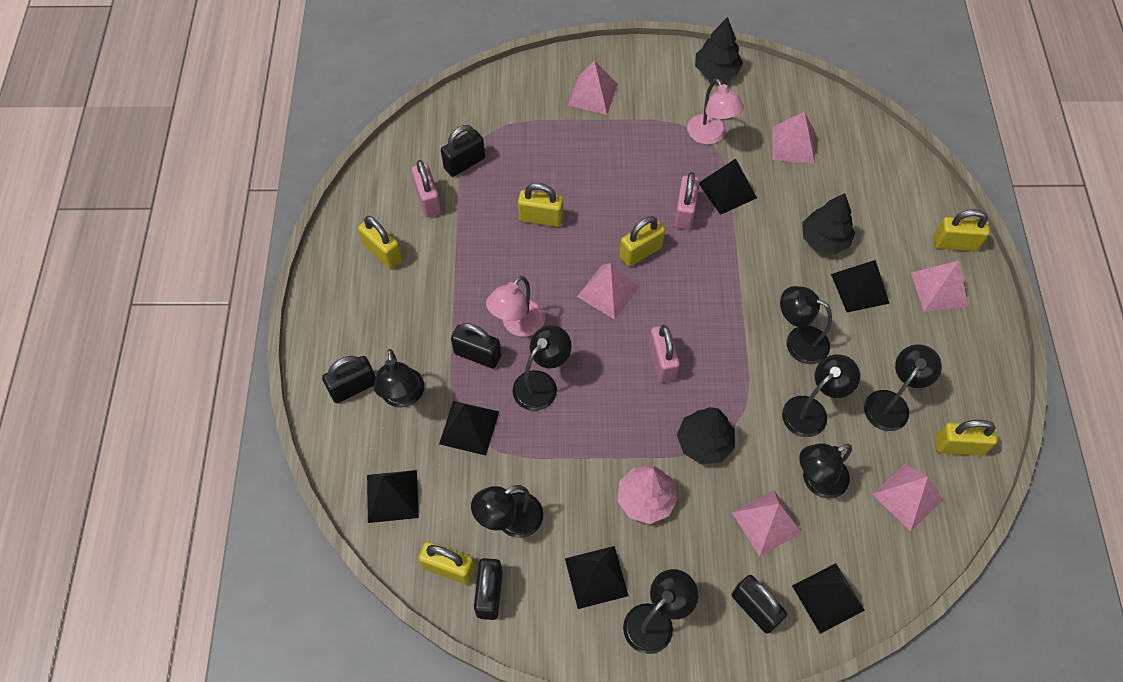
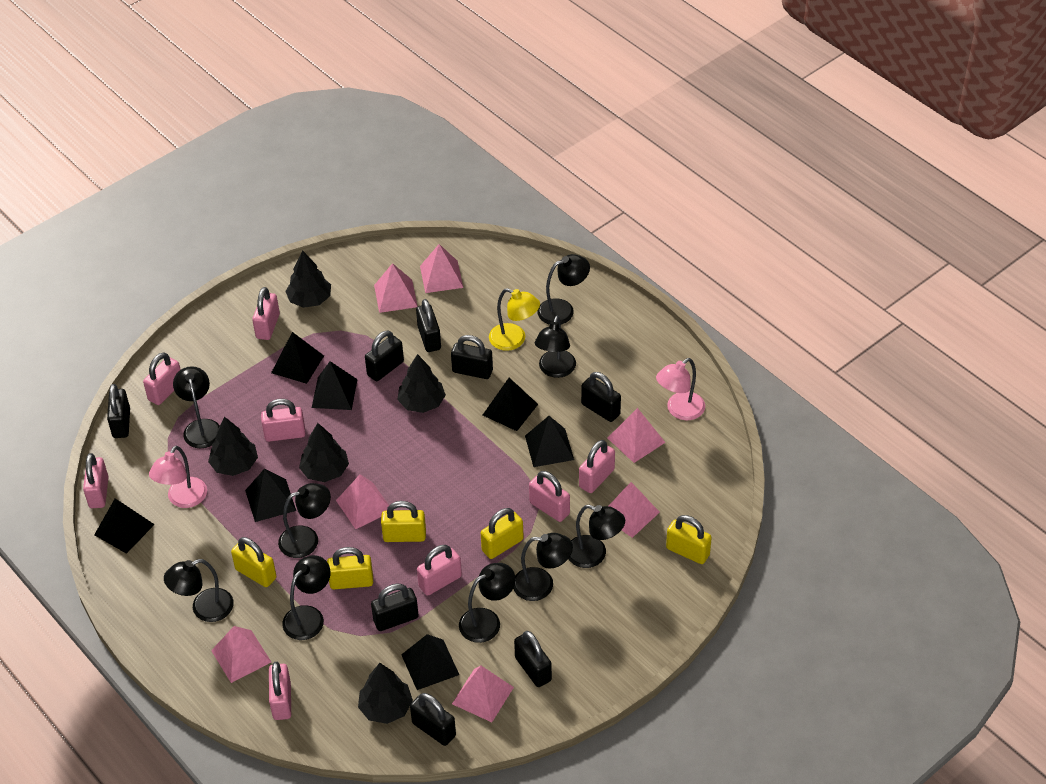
black lamp: [374,349,424,408] [471,485,543,538] [512,325,572,411] [623,569,698,654] [780,286,832,364] [782,354,860,437] [799,443,852,499] [864,344,942,431] = 8 -> [164,559,234,622] [173,366,220,448] [278,483,331,558] [282,555,331,640] [459,563,515,643] [513,533,573,601] [535,315,576,378] [537,254,590,325] [569,505,625,568] = 9
black padlock: [322,356,376,403] [441,125,485,177] [451,323,501,369] [474,558,503,620] [732,575,787,634] = 5 -> [107,384,130,438] [365,330,404,381] [371,583,419,631] [410,693,456,746] [416,299,441,352] [451,335,493,379] [514,631,552,687] [581,372,621,422] = 8
black pyramid: [367,470,419,523] [439,401,499,456] [565,546,629,609] [699,159,757,215] [792,563,865,634] [831,260,890,312] = 6 -> [94,498,155,554] [245,469,296,522] [271,332,324,384] [312,361,358,410] [401,634,459,690] [483,378,538,431] [525,416,574,467] = 7
black tree: [677,407,735,464] [695,17,743,80] [802,193,855,254] = 3 -> [208,417,258,476] [285,250,331,308] [299,423,349,482] [358,663,413,724] [397,354,446,413] = 5
pink padlock: [411,160,441,217] [649,325,680,382] [674,172,700,230] = 3 -> [83,453,109,508] [143,352,181,405] [252,287,280,340] [261,399,306,442] [269,662,291,720] [417,545,462,596] [529,471,570,522] [579,440,615,493] = 8
pink pyramid: [568,60,618,115] [577,263,639,320] [732,490,802,557] [772,112,815,164] [872,464,944,531] [911,261,968,312] = 6 -> [211,626,271,683] [336,474,389,529] [374,263,418,313] [420,244,463,293] [452,666,514,722] [608,408,666,463] [609,482,660,538] = 7
pink tree: [617,465,678,524] = 1 -> none = 0
yellow lamp: none = 0 -> [489,288,540,351] = 1
yellow padlock: [358,216,403,269] [418,541,476,584] [518,183,563,227] [619,216,665,267] [934,209,990,251] [935,420,998,456] = 6 -> [231,537,276,587] [327,547,373,589] [381,501,426,542] [481,508,524,559] [666,515,712,564] = 5

